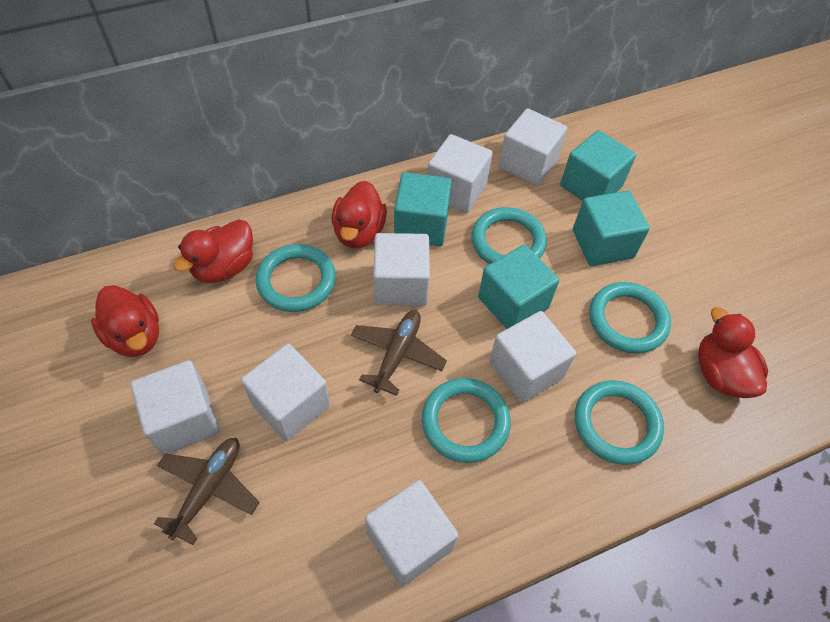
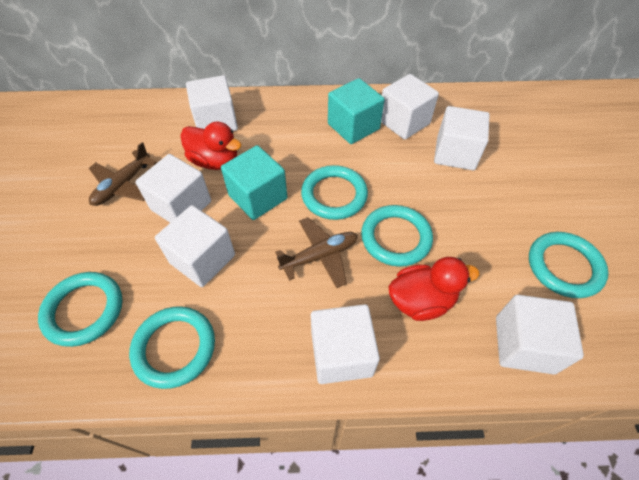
red duck: [91,285,159,357] [173,219,253,283] [332,181,387,248] [698,307,768,398] = 4 -> [180,122,242,170] [388,257,479,321] = 2
turquoise cube: [394,172,452,246] [478,244,559,329] [560,130,636,201] [573,191,650,266] = 4 -> [221,145,287,220] [328,78,385,144] = 2

